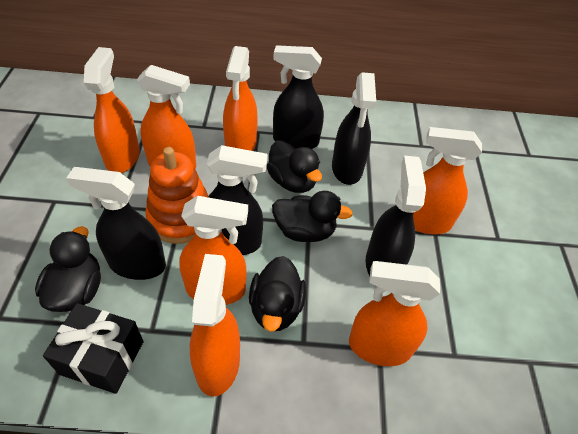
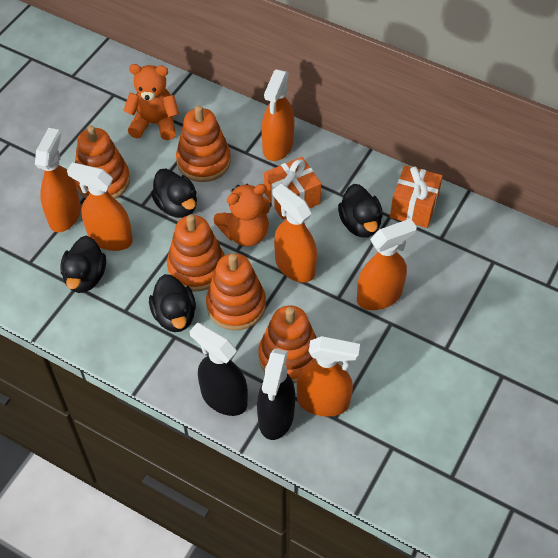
black gift: [43,303,144,394] = 1 -> none = 0
black spray bottle: [66,167,166,280] [207,145,267,255] [273,45,324,149] [332,72,376,185] [366,155,426,276] = 5 -> [189,323,248,416] [257,348,295,440] = 2
orange gift: none = 0 -> [264,157,321,220] [390,165,443,228] = 2
orange spray bottle: [84,47,140,173] [137,65,196,169] [179,196,248,305] [190,254,240,396] [223,46,258,151] [349,261,440,366] [413,127,482,234] = 7 -> [35,128,81,232] [67,163,133,251] [261,70,295,161] [273,184,317,283] [297,336,360,416] [357,218,417,310] = 6
orange stacking toy: [146,147,209,244] = 1 -> [74,125,130,199] [167,214,225,291] [176,105,231,182] [206,253,266,330] [258,305,317,383] = 5
orange teddy bear: none = 0 -> [123,64,179,140] [213,184,270,246] = 2

